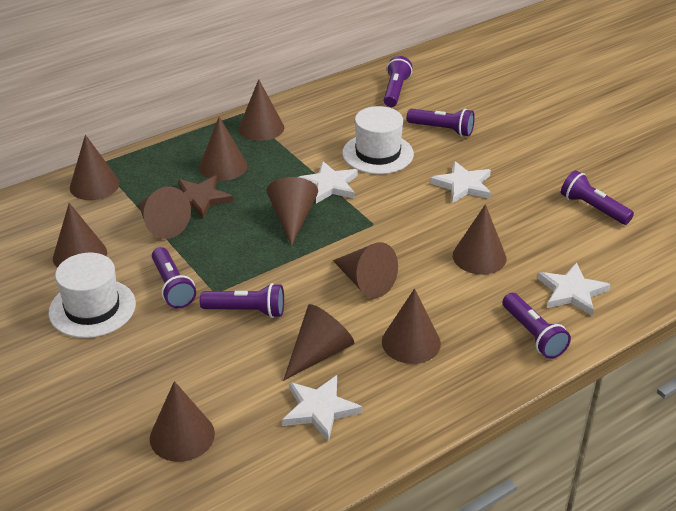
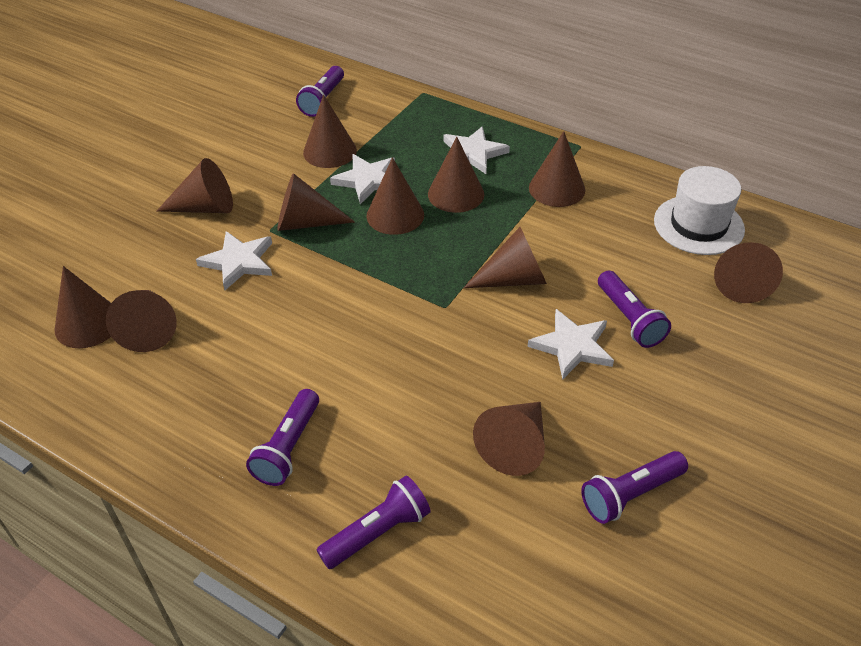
brown star: [178,175,233,219] = 1 -> none = 0
purple flashlight: [152,247,196,308] [200,283,284,318] [383,56,412,107] [407,109,475,137] [503,293,571,359] [561,170,634,225] = 6 -> [246,389,319,486] [296,66,344,117] [317,476,431,569] [581,451,688,524] [598,271,671,348] = 5
white hat: [49,253,136,338] [342,106,414,174] = 2 -> [654,166,745,255] = 1

